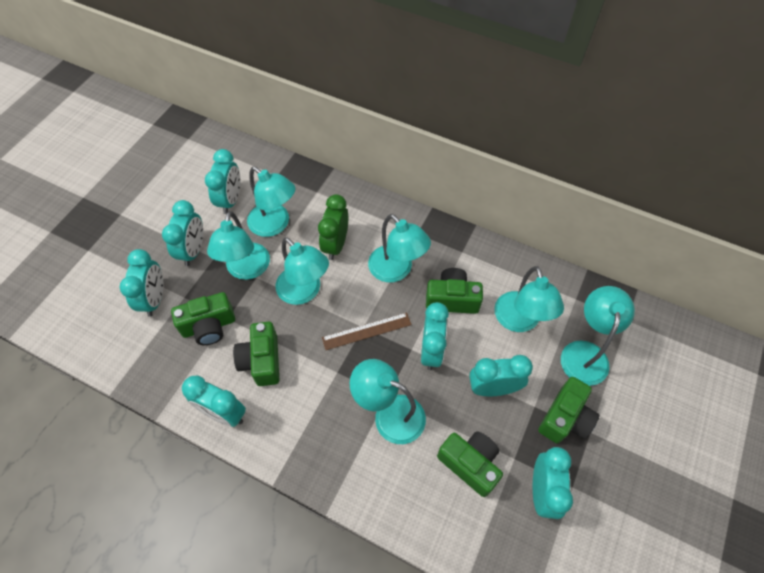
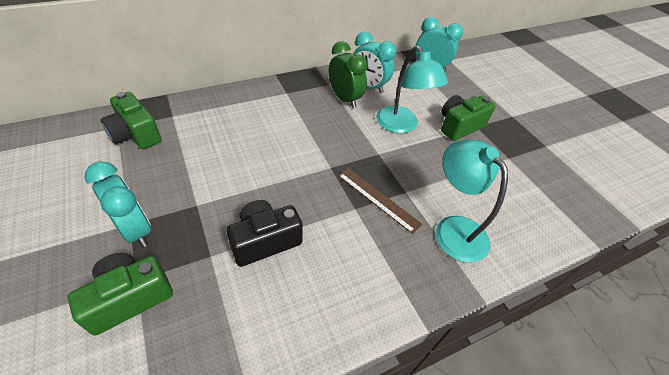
black camera: none = 0 -> [226,200,303,267] = 1
green camera: [171,292,235,345] [233,322,279,386] [426,268,483,314] [437,431,503,497] [538,377,599,443] = 5 -> [68,253,173,336] [100,92,162,149] [441,95,496,141] = 3
turquoise clock: [120,249,164,317] [162,200,203,266] [182,376,246,427] [205,149,240,214] [421,302,449,370] [469,355,533,396] [533,447,573,519] = 7 -> [84,161,151,247] [353,32,396,93] [415,17,463,72] = 3
turquoise lamp: [207,211,270,280] [247,167,295,237] [276,237,329,305] [350,359,426,444] [368,214,431,283] [494,266,564,332] [561,286,635,386] = 7 -> [376,46,448,133] [436,140,508,263] = 2

